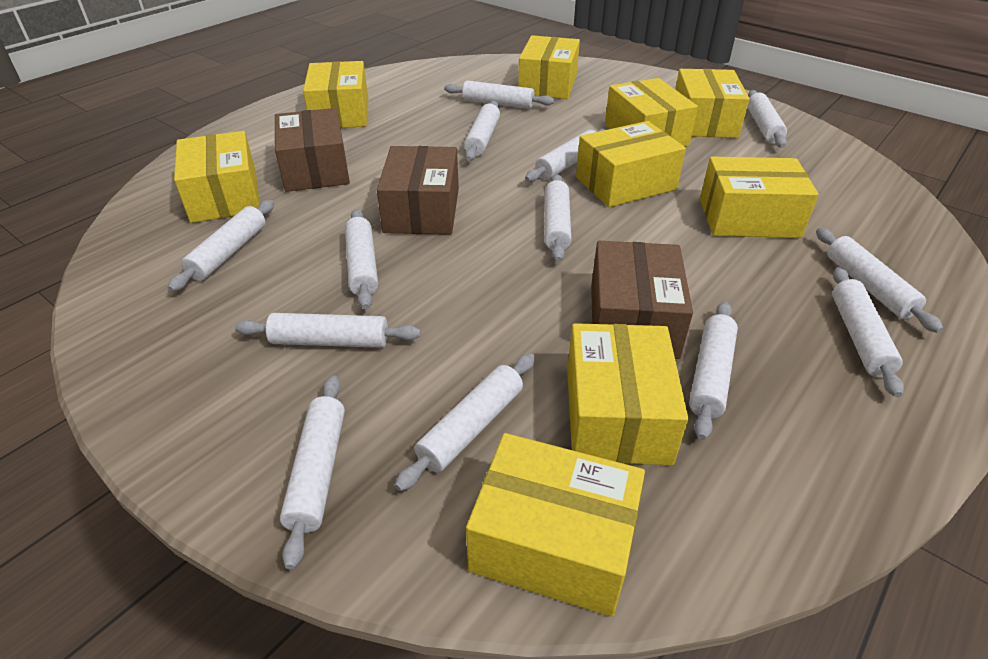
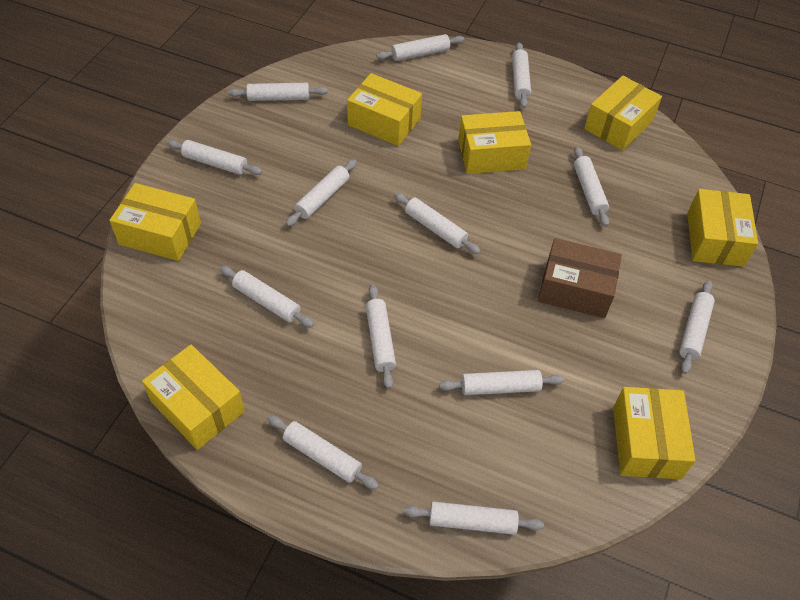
brown box: [275,108,350,192] [377,146,459,235] [591,241,693,359] = 3 -> [538,238,622,318] = 1
yellow box: [174,131,260,223] [303,61,368,128] [466,433,645,617] [518,35,580,99] [567,323,689,465] [576,121,686,207] [605,78,698,146] [675,69,750,138] [700,157,819,238] = 9 -> [109,183,201,261] [142,345,245,450] [347,73,422,146] [458,111,531,174] [584,75,662,151] [613,387,696,479] [687,189,758,267] = 7

